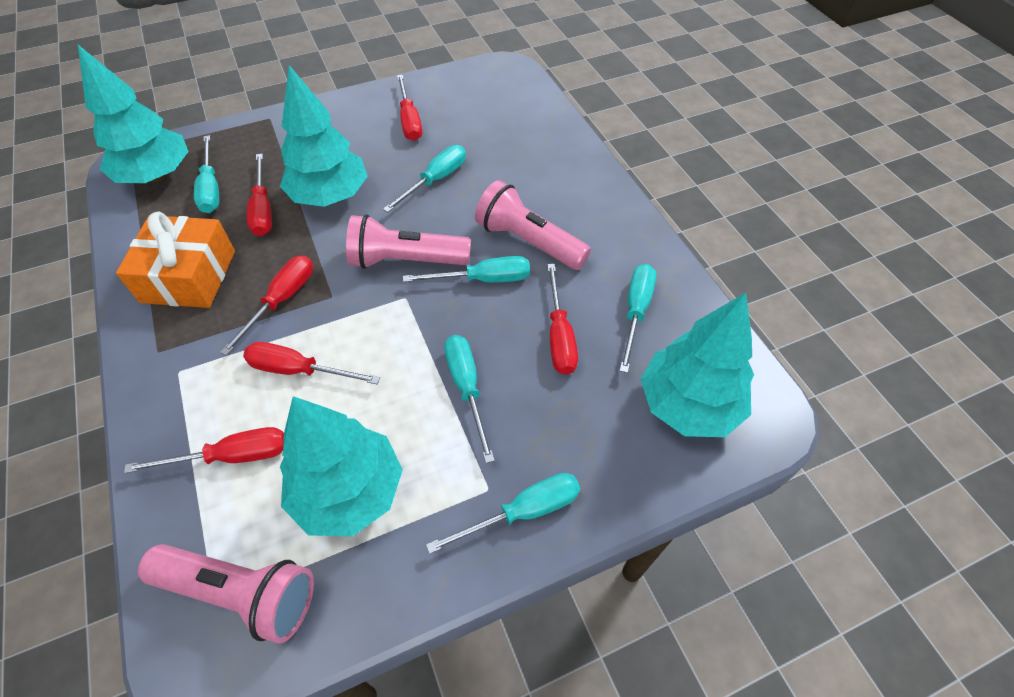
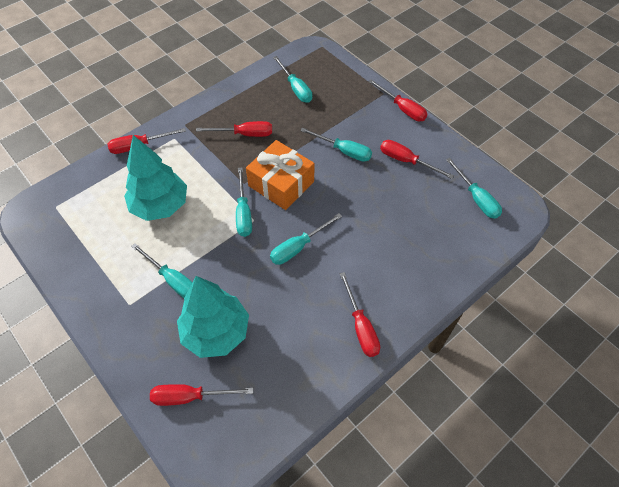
pink flashlight: [138,544,314,644] [346,214,471,269] [475,180,591,270] = 3 -> none = 0
turquoise tree: [78,45,189,183] [280,65,368,207] [280,396,403,537] [641,293,754,437] = 4 -> [124,135,187,221] [177,276,249,358] = 2

